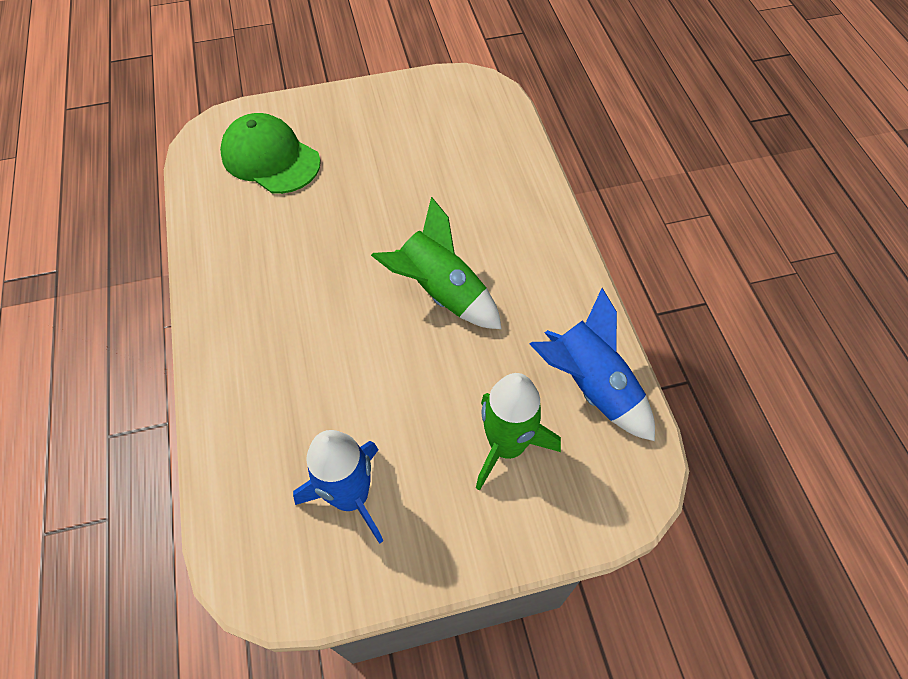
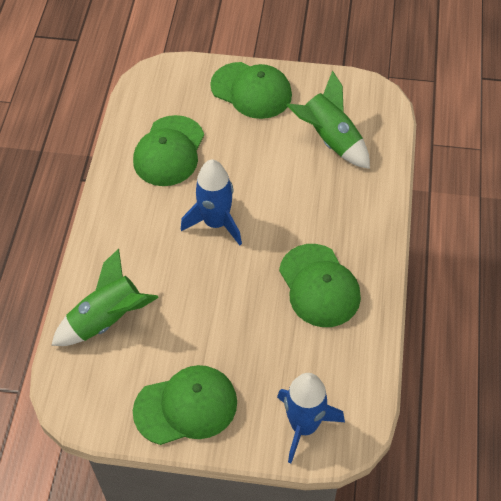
green cap: [220,113,321,194] = 1 -> [133,115,204,186] [133,365,237,445] [210,62,292,119] [279,244,361,327] = 4

